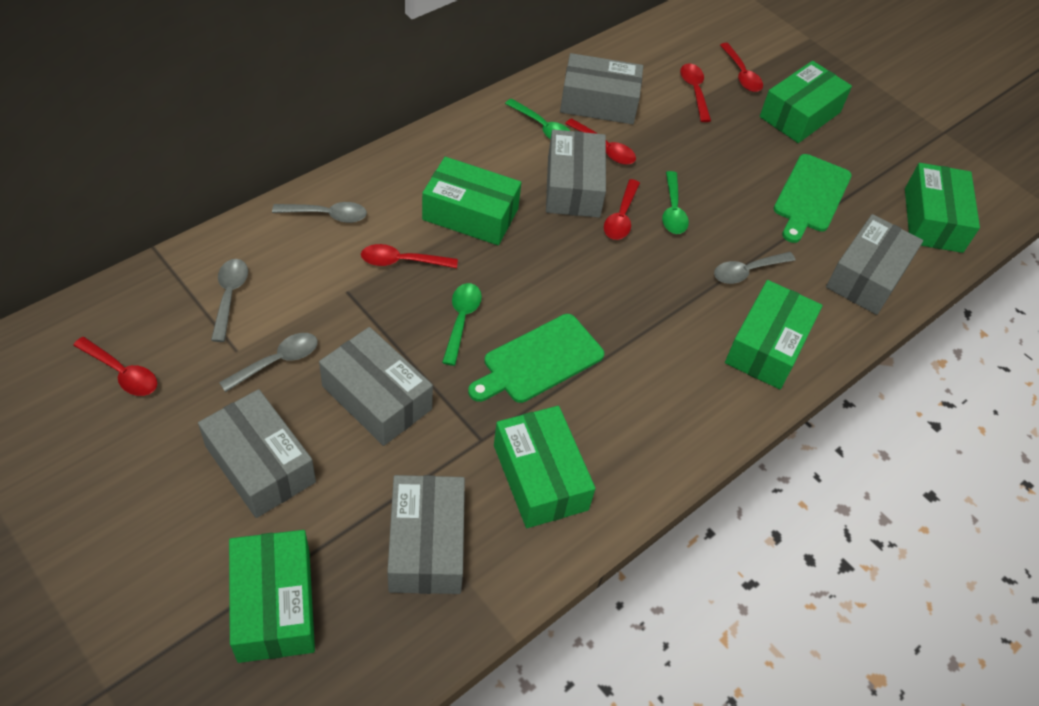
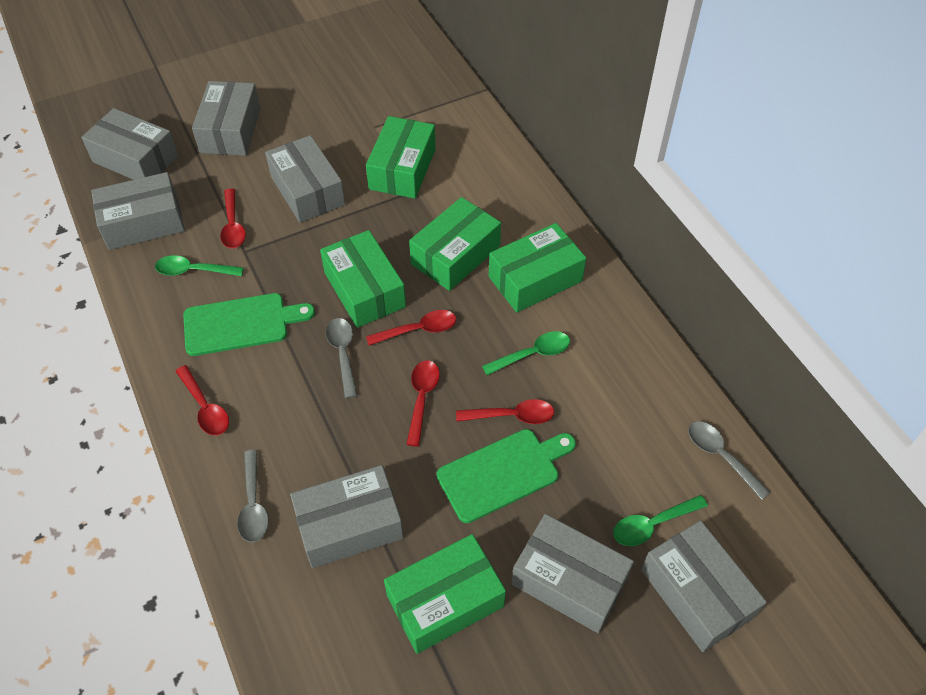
green box: [229,530,315,663] [422,157,521,245] [494,406,596,528] [725,280,823,389] [760,61,852,143] [905,163,980,253] = 6 -> [320,230,406,328] [366,116,436,199] [384,534,506,654] [409,197,501,291] [489,223,586,312] = 5
grey box: [198,389,316,518] [319,327,433,446] [387,475,465,594] [546,130,606,218] [560,53,643,124] [826,214,923,315] = 6 -> [81,108,179,180] [91,172,185,250] [192,81,261,156] [265,135,345,223] [290,465,404,568] [511,514,634,633] [641,520,767,652] = 7
grey spoon: [211,259,248,342] [219,333,318,392] [272,202,367,223] [714,252,796,284] = 4 -> [237,450,269,542] [326,318,357,398] [688,421,770,500] = 3
red spoon: [73,337,157,396] [361,244,458,268] [565,118,636,165] [604,179,640,240] [680,63,711,122] [720,43,763,92] = 6 -> [175,365,229,435] [220,188,246,248] [366,310,456,346] [406,360,440,447] [456,399,554,424] = 5

